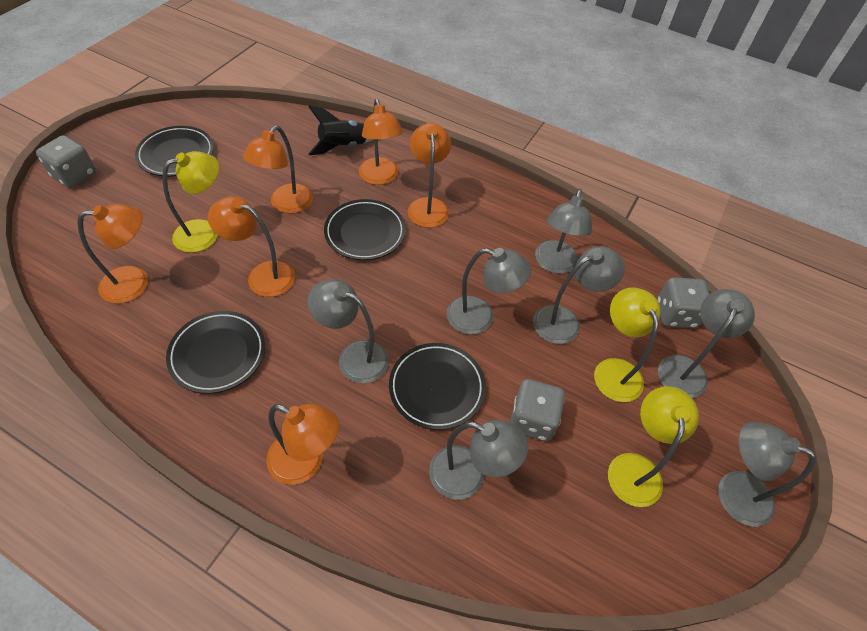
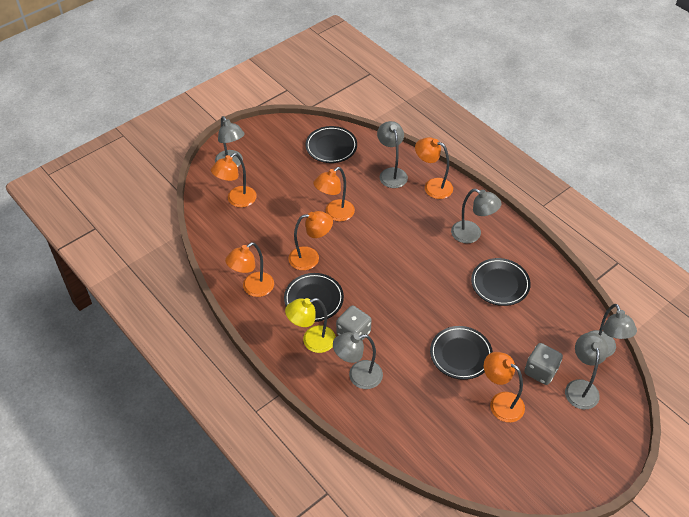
black rocket: [308,105,373,155] = 1 -> none = 0
grey dice: [36,135,96,188] [510,379,565,441] [657,277,709,328] = 3 -> [336,305,371,341] [524,343,563,385] = 2
grey lamp: [308,279,389,383] [429,420,529,500] [447,248,531,335] [533,246,625,344] [535,189,592,274] [658,289,755,398] [718,421,816,527] = 7 -> [215,116,244,167] [333,332,383,389] [377,121,408,188] [451,189,502,243] [565,332,608,410] [588,304,637,358] = 6
yellow lamp: [163,151,219,253] [594,287,661,402] [608,386,699,507] = 3 -> [285,298,336,353] = 1

